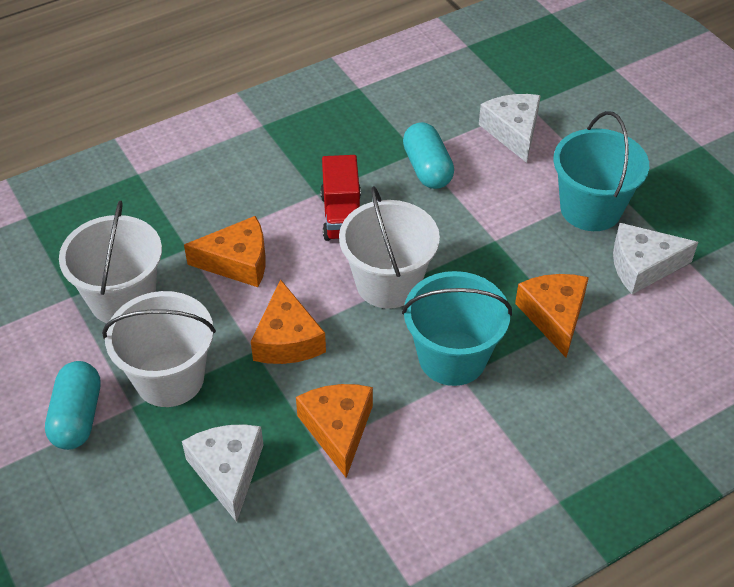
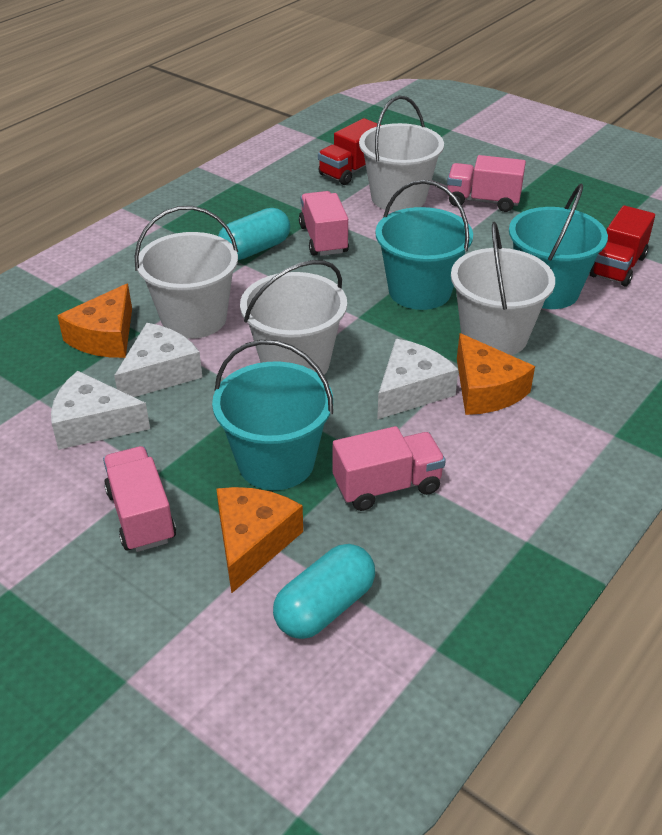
orange cheese: [184,216,266,287] [251,279,326,364] [296,384,373,478] [515,274,589,358] = 4 -> [57,283,132,358] [216,487,303,593] [457,333,535,415] = 3
pink truck: none = 0 -> [103,446,176,552] [299,191,349,256] [333,426,446,511] [447,155,526,212] = 4
red truck: [320,155,361,241] = 1 -> [318,118,377,185] [590,205,655,287] = 2
turquoise bucket: [402,271,512,386] [553,111,649,231] = 2 -> [212,340,333,490] [375,180,473,310] [509,183,608,309] = 3
white bucket: [59,201,162,323] [102,291,216,407] [339,186,440,309] = 3 -> [135,206,238,339] [240,260,347,375] [359,96,444,212] [451,222,555,355] = 4

